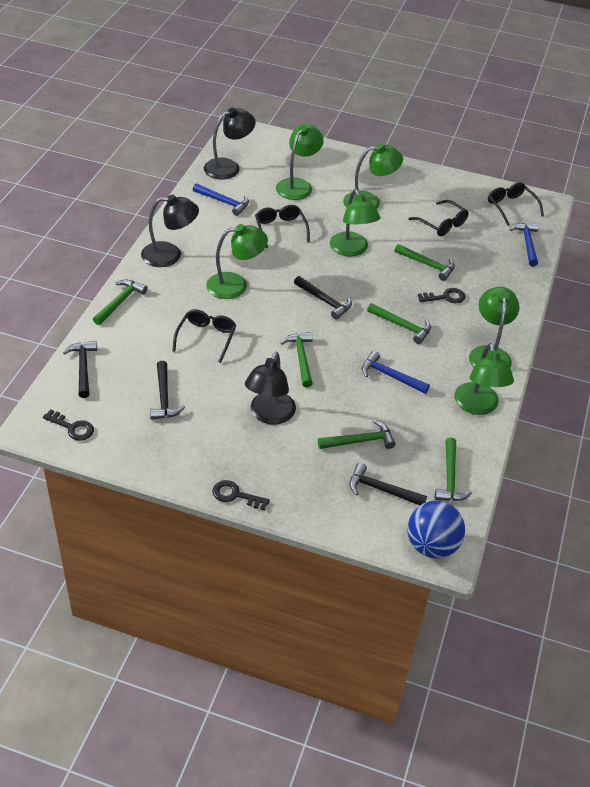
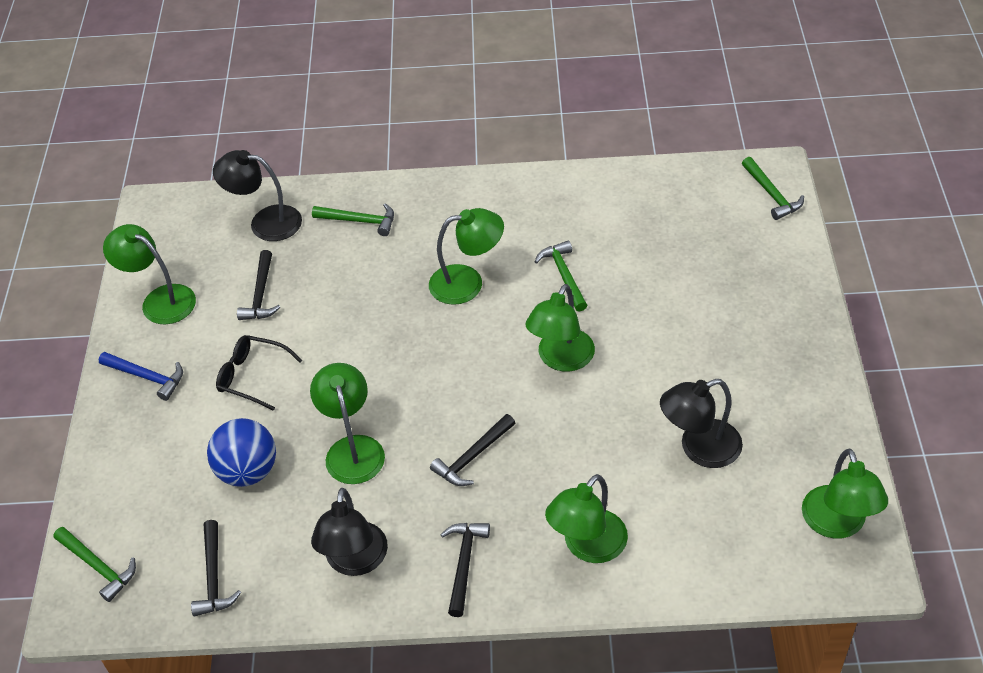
black glasses: [172,309,236,363] [255,205,310,248] [408,200,469,236] [488,182,544,226] = 4 -> [216,335,302,411] = 1
black key: [43,409,94,441] [212,480,270,510] [418,288,465,303] = 3 -> none = 0
blue hammer: [193,183,249,216] [362,351,430,394] [510,223,539,266] = 3 -> [99,352,183,401] = 1
green hammer: [93,279,147,325] [281,332,313,387] [318,420,396,449] [367,303,431,344] [394,244,455,281] [435,438,472,501] = 6 -> [53,527,136,602] [312,203,394,236] [535,240,587,312] [742,157,804,220] = 4

